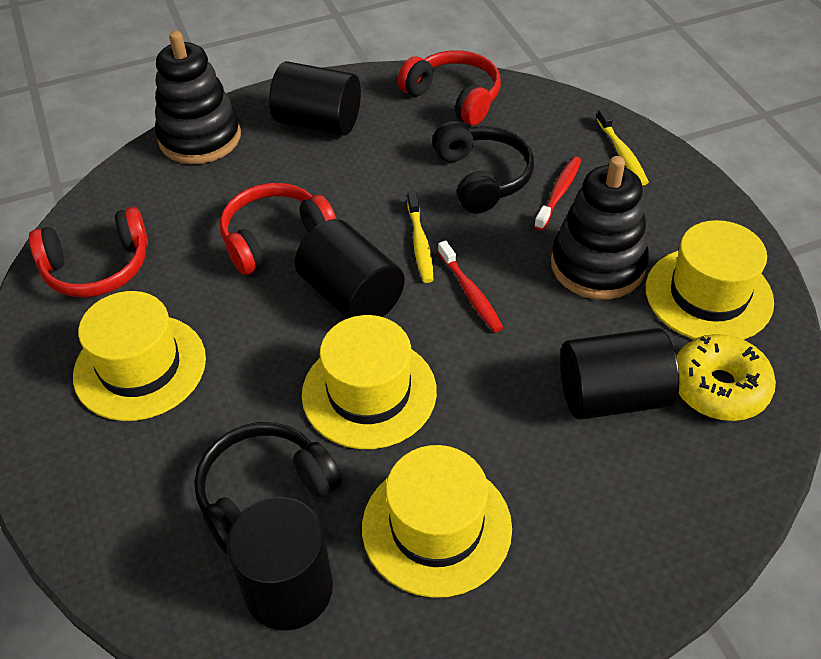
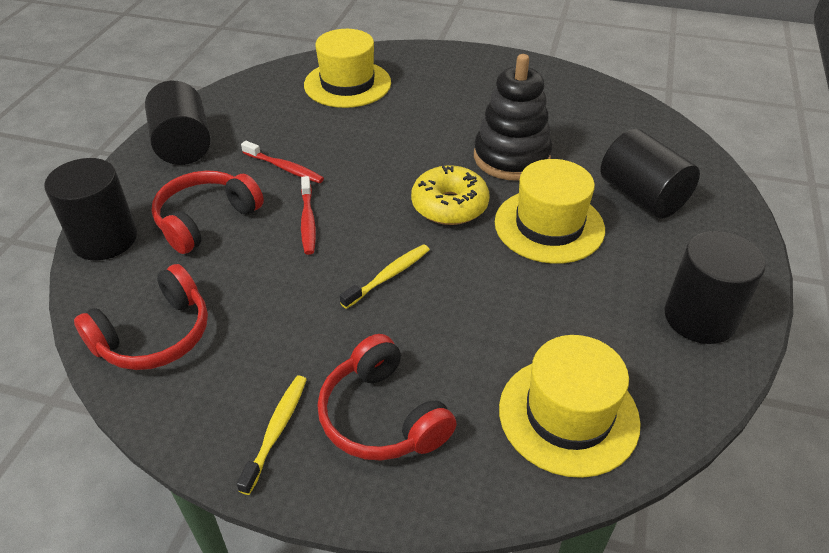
black headphones: [194,422,342,555] [432,121,534,214] = 2 -> none = 0
black stacking toy: [155,31,241,164] [551,156,649,300] = 2 -> [474,54,552,181] = 1
yellow hat: [73,291,206,421] [302,315,437,449] [362,445,512,598] [646,220,774,340] = 4 -> [304,29,391,108] [495,159,605,264] [499,335,641,478] = 3

